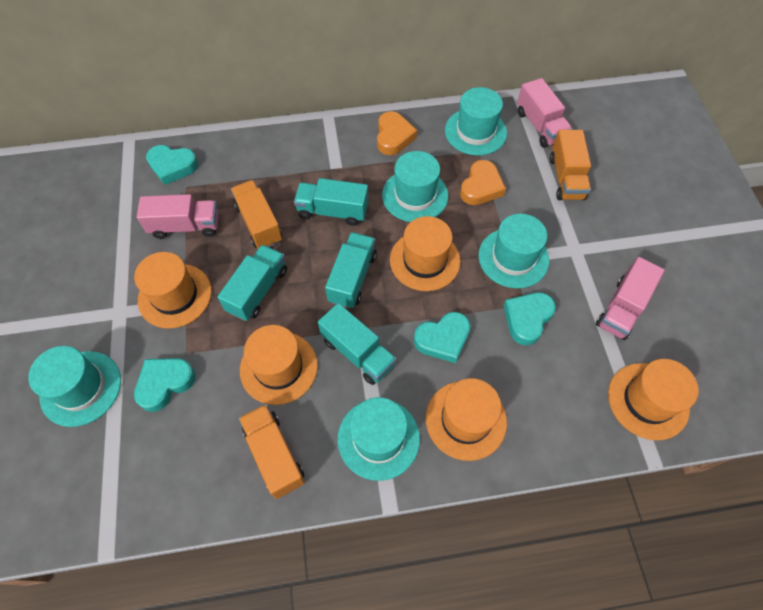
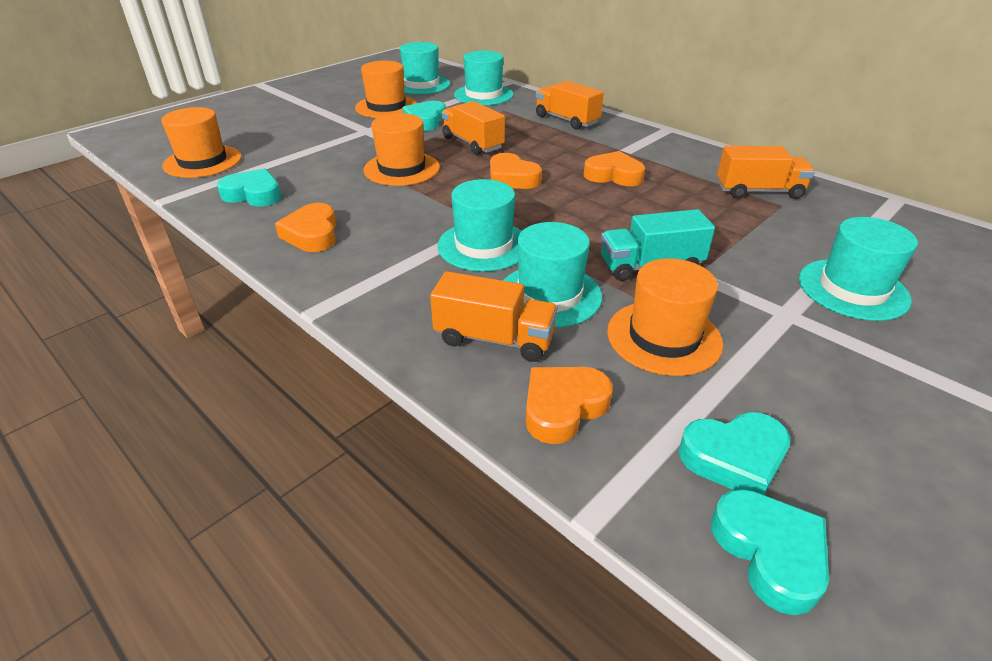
orange hat: [134,252,212,328] [240,325,318,405] [390,216,461,291] [426,378,507,461] [608,359,699,440] = 5 -> [161,107,242,178] [355,61,417,118] [363,113,440,186] [607,258,723,376] = 4
orange heart: [377,111,417,155] [460,160,506,205] = 2 -> [275,203,337,252] [490,153,542,189] [526,367,613,444] [584,151,645,186] = 4
orange truck: [231,180,282,249] [239,404,305,499] [550,130,591,200] = 3 -> [430,271,558,362] [442,101,505,155] [536,81,604,130] [717,146,815,199] = 4
pink truck: [137,194,219,239] [517,78,572,148] [596,257,665,340] = 3 -> none = 0
turquoise truck: [217,245,287,321] [294,178,368,226] [318,303,396,385] [325,232,377,309] = 4 -> [601,209,715,281] = 1

